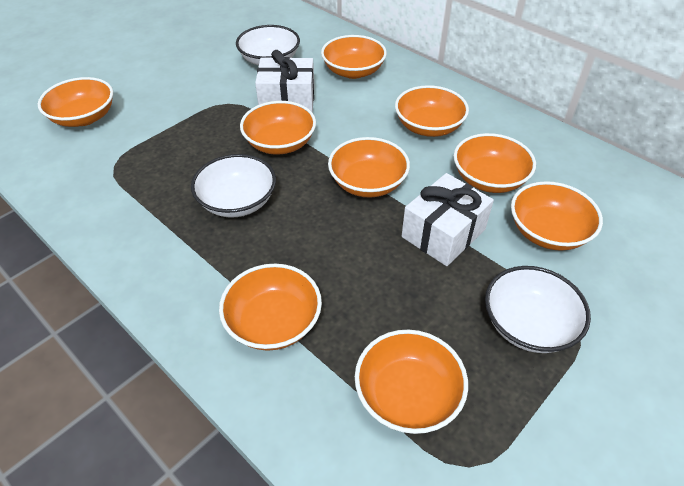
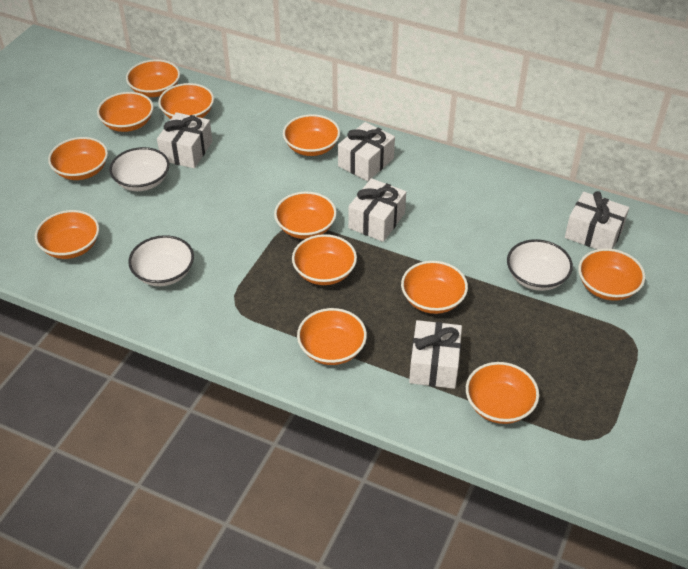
orange bowl: [38,77,113,127] [219,264,322,351] [240,101,316,154] [321,35,387,79] [328,137,410,198] [355,329,468,434] [395,85,469,137] [454,133,536,193] [511,181,603,251] = 9 -> [35,210,99,259] [48,137,108,180] [97,92,154,132] [126,59,180,97] [158,83,214,119] [274,192,337,239] [283,114,340,156] [292,234,357,285] [297,308,367,365] [401,261,468,314] [466,362,539,424] [578,248,645,301] = 12
white gift: [255,50,314,112] [402,173,494,266] = 2 -> [157,112,213,168] [338,122,395,181] [348,178,406,242] [409,320,462,389] [565,191,629,249] = 5

